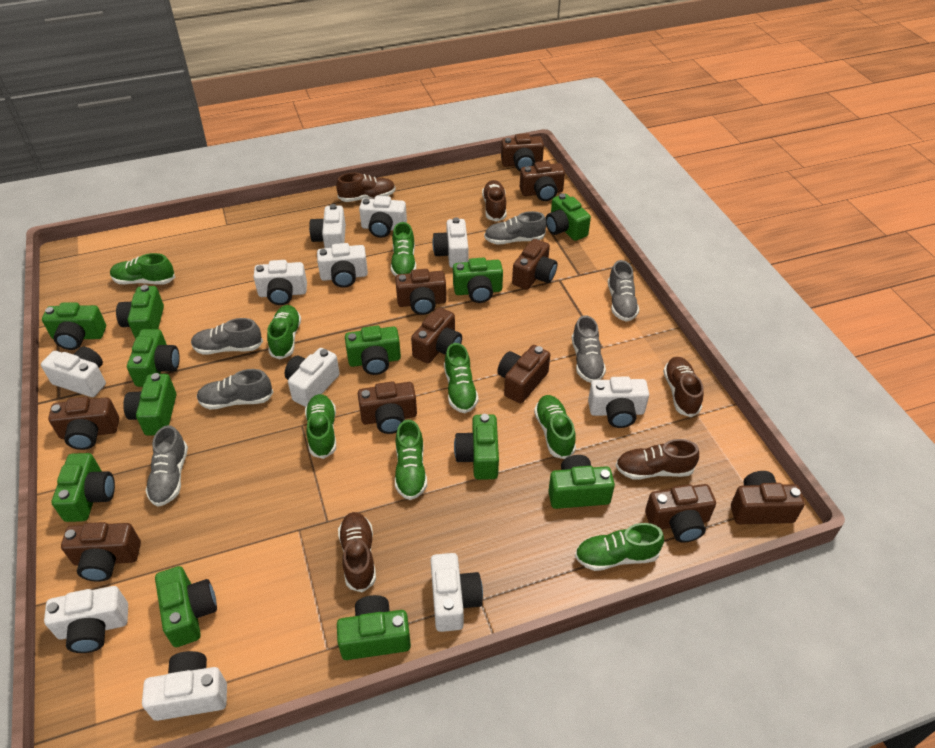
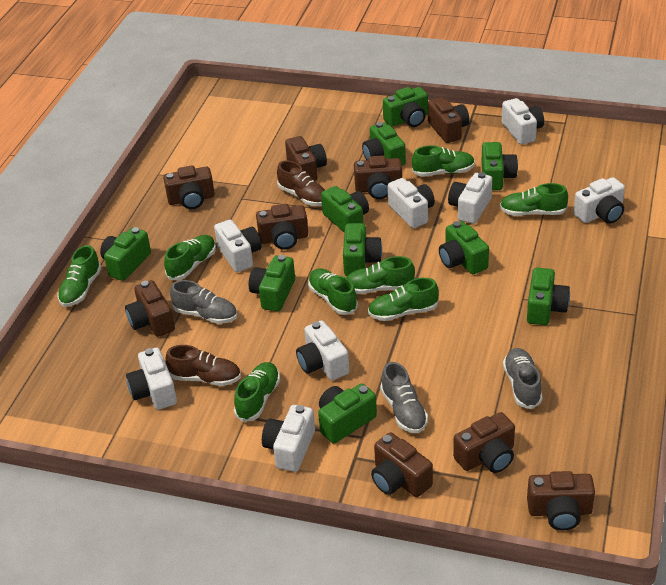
brown camera: [48,397,119,450] [61,522,141,582] [358,381,417,434] [395,269,446,315] [411,307,462,363] [498,345,550,404] [501,133,544,171] [512,239,557,290] [520,161,565,201] [645,484,716,543] [731,471,805,524] = 11 -> [125,280,175,337] [163,165,215,209] [256,204,308,250] [285,136,327,181] [354,155,402,199] [371,433,433,497] [428,97,470,143] [453,412,515,473] [527,471,595,531] = 9
brown shoe: [336,173,396,202] [338,512,376,592] [482,180,506,222] [616,439,699,479] [663,357,704,417] = 5 -> [165,345,241,386] [277,161,325,206] = 2
green camera: [42,302,106,350] [52,453,115,522] [116,285,164,339] [123,373,176,436] [127,329,180,387] [155,566,217,647] [337,595,411,660] [345,326,401,375] [453,257,503,303] [454,414,499,480] [546,193,591,241] [548,455,615,509] = 12 -> [100,227,151,281] [249,255,295,311] [318,383,377,444] [321,186,369,233] [343,223,382,276] [362,122,406,166] [383,87,428,127] [439,221,489,274] [481,142,518,190] [527,268,570,325] = 10
grey shoe: [146,425,188,507] [191,318,263,355] [197,369,273,410] [484,211,546,245] [572,315,606,383] [608,260,639,322] = 6 -> [170,280,237,324] [380,362,428,433] [503,348,543,409] = 3
white camera: [41,347,106,397] [44,586,128,653] [142,651,227,721] [253,260,307,305] [285,348,340,407] [309,204,346,248] [317,243,368,288] [359,196,407,238] [430,553,483,632] [432,217,468,268] [588,376,649,428] = 11 -> [126,348,177,410] [214,220,261,272] [262,405,315,472] [296,320,349,380] [388,178,435,228] [448,172,492,224] [502,98,544,145] [573,177,625,224] = 8

